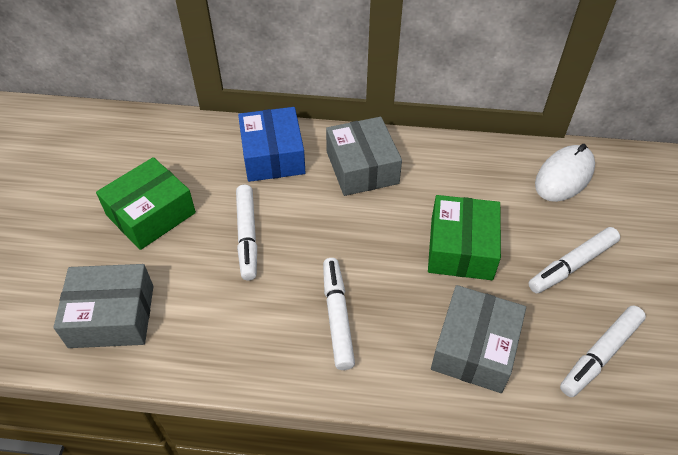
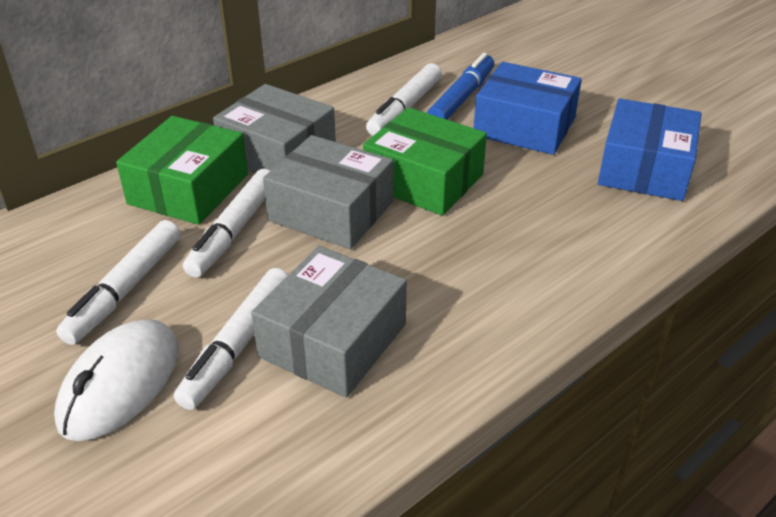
blue box: [238,107,305,182] = 1 -> [474,62,582,155] [598,99,702,201] = 2
blue marker: none = 0 -> [427,53,494,120] = 1

